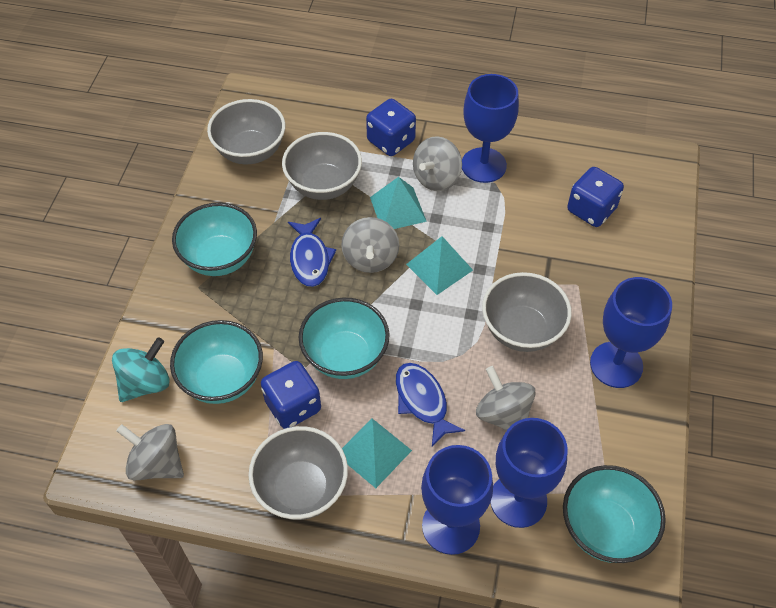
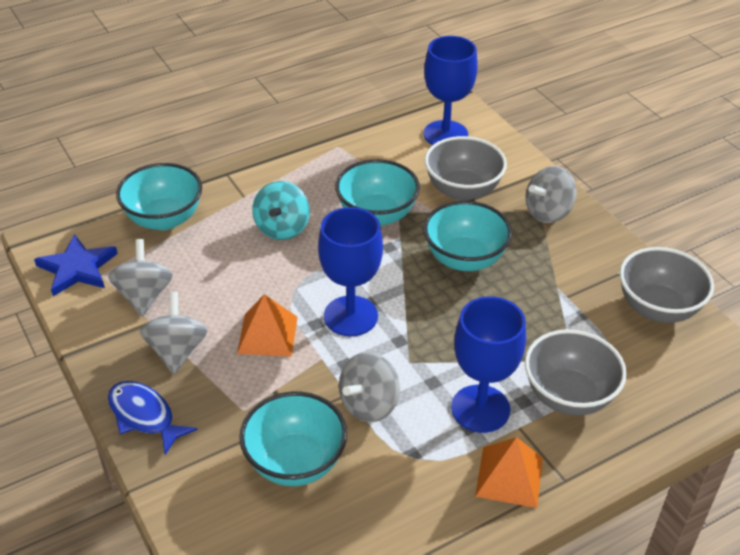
blue dice: [261,361,321,429] [366,99,416,156] [567,167,624,227] = 3 -> none = 0
blue fish: [288,218,336,287] [396,363,465,447] = 2 -> [108,381,198,455] = 1
blue goblet: [421,445,493,555] [462,74,519,183] [490,418,567,528] [590,277,672,388] = 4 -> [318,207,383,336] [423,36,478,145] [451,296,526,433] = 3
blue star: none = 0 -> [34,234,118,296] = 1
grey bowl: [207,99,285,164] [248,426,348,520] [282,132,362,200] [482,272,572,352] = 4 -> [424,136,507,201] [525,329,627,416] [619,247,714,323] = 3
orange pyramid: none = 0 -> [237,294,297,357] [475,437,543,508] = 2
turquoise pyramid: [342,419,412,488] [370,177,427,229] [406,236,473,295] = 3 -> none = 0

